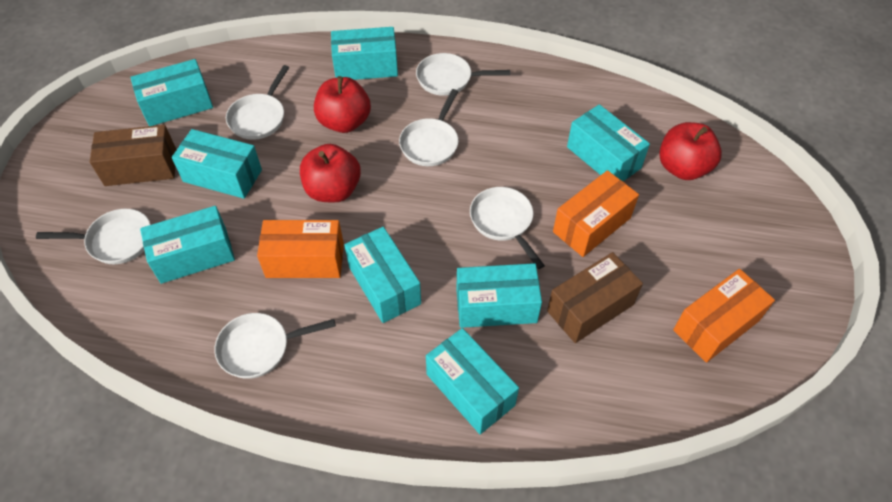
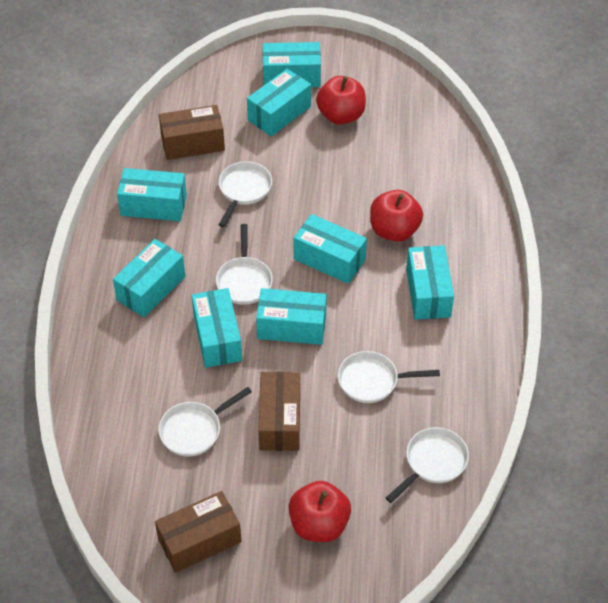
brown box: [90,125,177,186] [547,252,643,343] = 2 -> [155,491,241,573] [159,105,225,160] [258,372,300,451] = 3
orange box: [257,220,344,278] [553,170,639,257] [673,269,775,363] = 3 -> none = 0
white pan: [36,209,151,264] [214,313,336,379] [226,65,289,140] [399,89,458,166] [416,53,510,96] [470,187,545,269] = 6 -> [158,387,252,456] [216,224,273,305] [219,161,272,227] [338,351,440,403] [386,427,469,503] = 5

